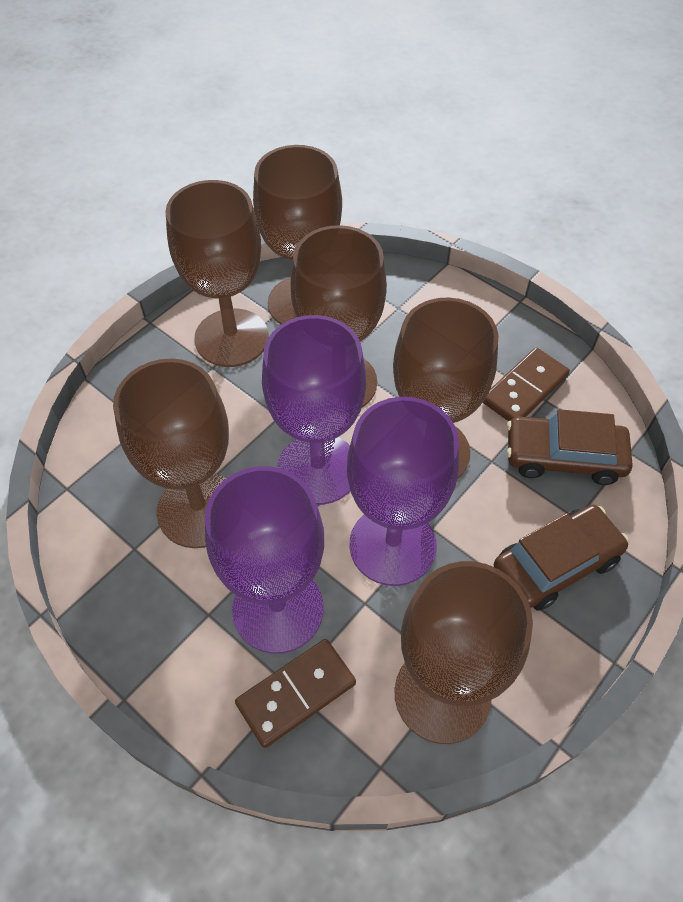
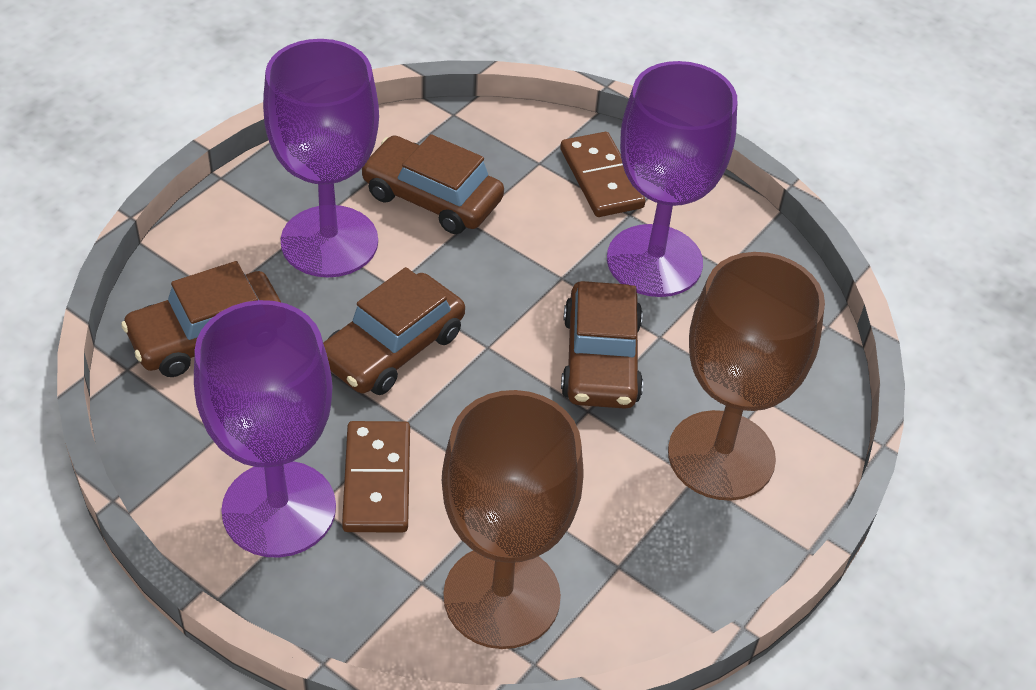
brown car: [494,505,629,611] [507,409,632,485] = 2 -> [121,261,282,377] [323,267,465,395] [362,134,504,234] [561,281,643,409] = 4
brown goblet: [113,358,229,548] [166,180,269,367] [253,145,342,324] [290,225,387,408] [393,297,498,479] [394,561,533,744] = 6 -> [442,390,584,649] [668,252,825,501] = 2

